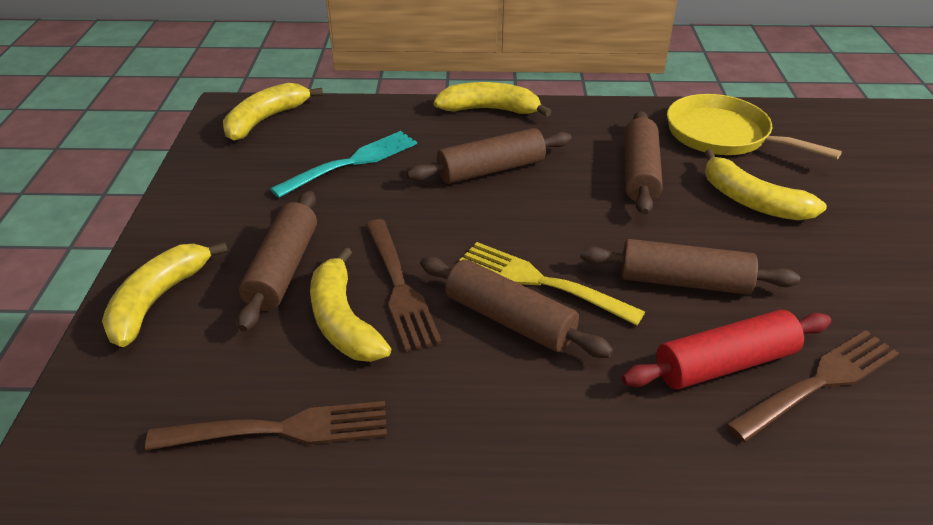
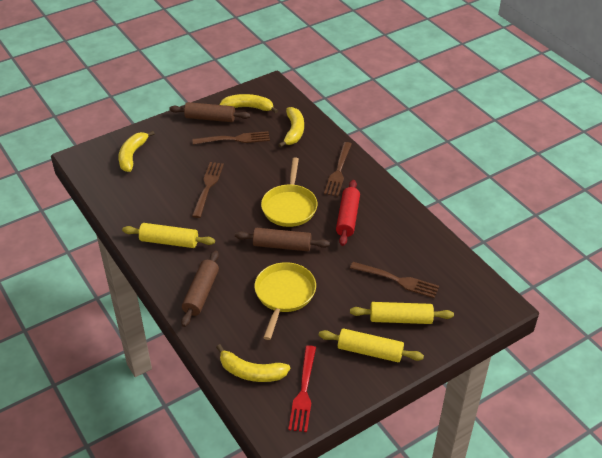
brown fork: [145,401,387,451] [366,219,442,352] [726,330,899,442] = 3 -> [192,131,270,145] [192,162,224,218] [324,142,352,196] [350,262,439,298] = 4
brown rolling pin: [237,191,317,332] [407,128,572,184] [420,257,613,358] [580,239,800,295] [624,111,663,215] = 5 -> [169,102,250,122] [181,250,219,327] [235,228,330,251] = 3
red fork: none = 0 -> [288,345,316,432] = 1
turquoise fork: [270,131,417,198] = 1 -> none = 0
yellow banana: [102,242,228,347] [223,83,323,141] [310,247,392,362] [434,82,552,117] [704,149,827,221] = 5 -> [118,131,155,172] [216,344,290,382] [219,94,278,113] [278,107,304,148] = 4
yellow fork: [459,242,645,325] = 1 -> none = 0
yellow pan: [667,94,842,159] = 1 -> [255,262,316,340] [261,158,318,227] = 2
yellow rolling pin: none = 0 -> [122,223,215,248] [319,328,424,362] [350,302,454,324] = 3

